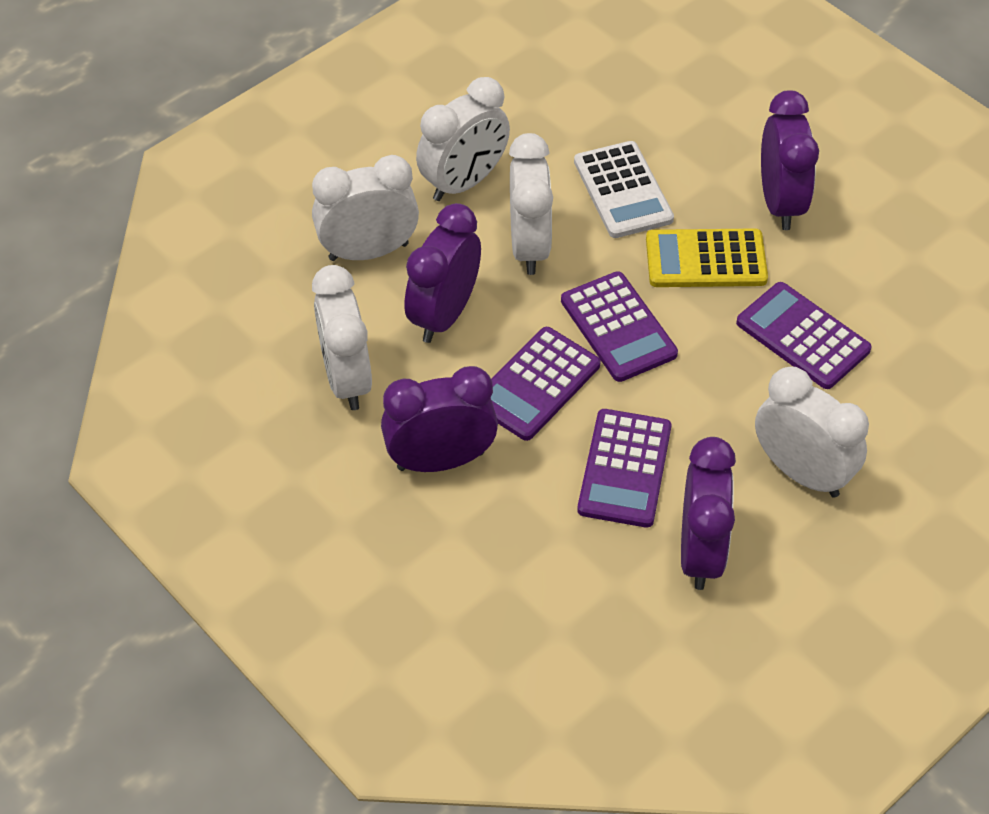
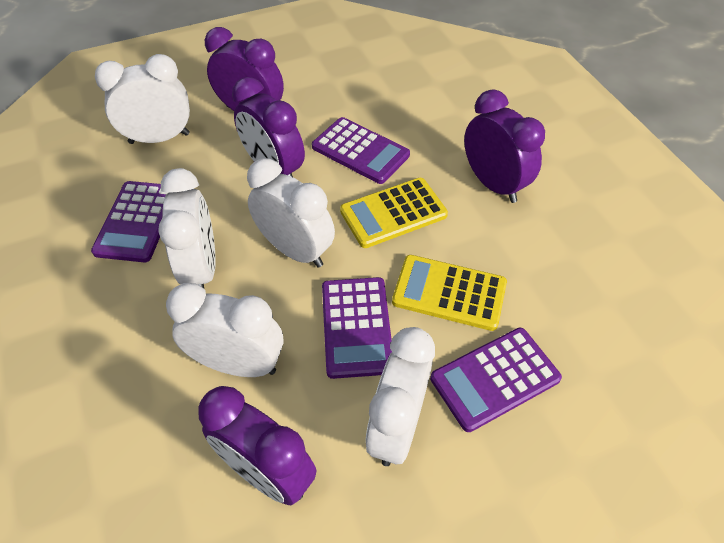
white calculator: [574,141,674,238] = 1 -> none = 0
yellow calculator: [646,228,768,287] = 1 -> [340,178,448,248] [392,255,507,331] = 2

